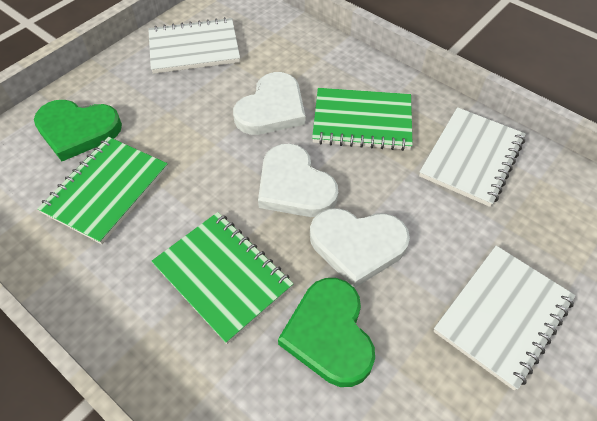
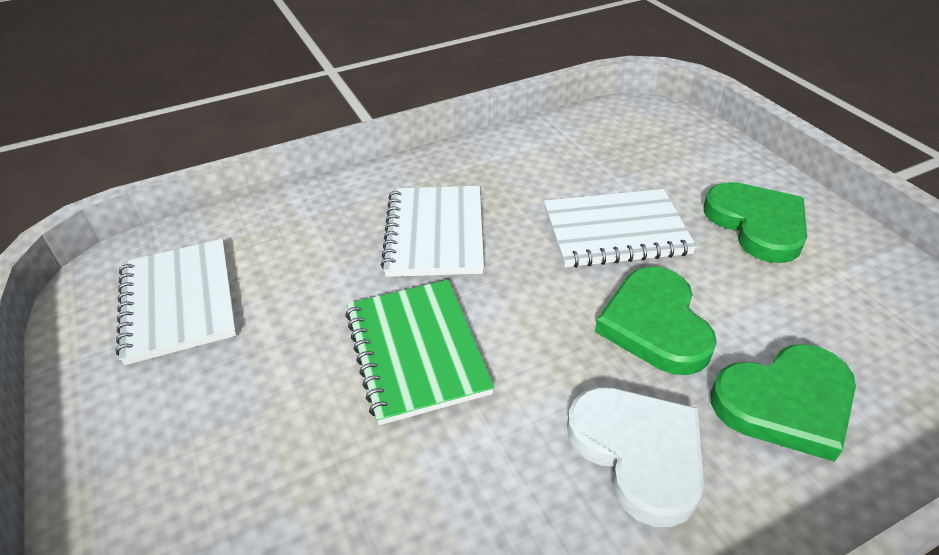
green heart: [34,100,122,161] [278,278,375,387] = 2 -> [595,267,717,375] [703,182,807,263] [711,344,856,462] = 3
green notebook: [37,137,168,244] [151,212,293,344] [312,88,413,151] = 3 -> [345,280,494,425] = 1
white heart: [233,72,305,135] [258,144,338,217] [310,208,410,288] = 3 -> [567,387,704,527] = 1

